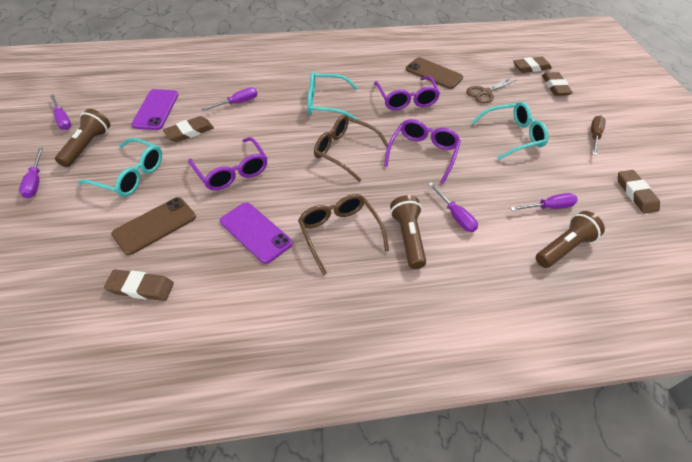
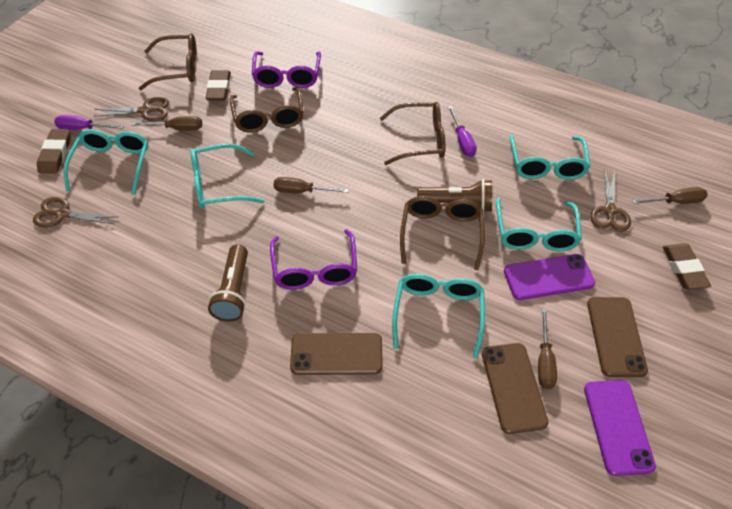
brown eraser: [104,270,174,301] [163,116,214,142] [513,57,552,73] [542,72,573,96] [618,170,660,214] = 5 -> [37,129,71,174] [206,70,231,101] [663,243,711,290] = 3
brown flashlight: [55,109,110,167] [390,195,426,269] [536,211,605,268] = 3 -> [208,244,248,322] [417,179,492,212] = 2
brown glasses: [298,194,389,275] [314,115,388,182] = 2 -> [139,33,197,90] [229,87,304,133] [380,102,445,165] [400,196,485,270] = 4
brown phone: [111,197,196,255] [406,57,463,89] = 2 -> [290,333,383,375] [482,343,548,434] [587,297,648,377] = 3
brown scissors: [466,77,516,104] = 1 -> [33,197,118,228] [93,97,169,122] [591,170,631,232] = 3
brown screwdriver: [591,116,606,155] = 1 -> [131,116,202,130] [274,177,349,193] [538,309,557,389] [632,187,707,204] = 4
purple glasses: [188,137,267,191] [374,76,440,110] [384,119,461,184] = 3 -> [252,51,321,88] [270,229,357,290] = 2
purple screwdriver: [19,148,43,198] [50,94,72,130] [202,88,257,111] [429,182,478,232] [511,193,578,211] = 5 -> [54,115,124,130] [448,106,477,157] = 2
turquoise glasses: [78,138,162,197] [307,72,358,120] [471,102,549,160] = 3 -> [64,129,148,195] [191,144,264,209] [392,274,485,358] [496,198,582,251] [510,135,590,180] = 5

